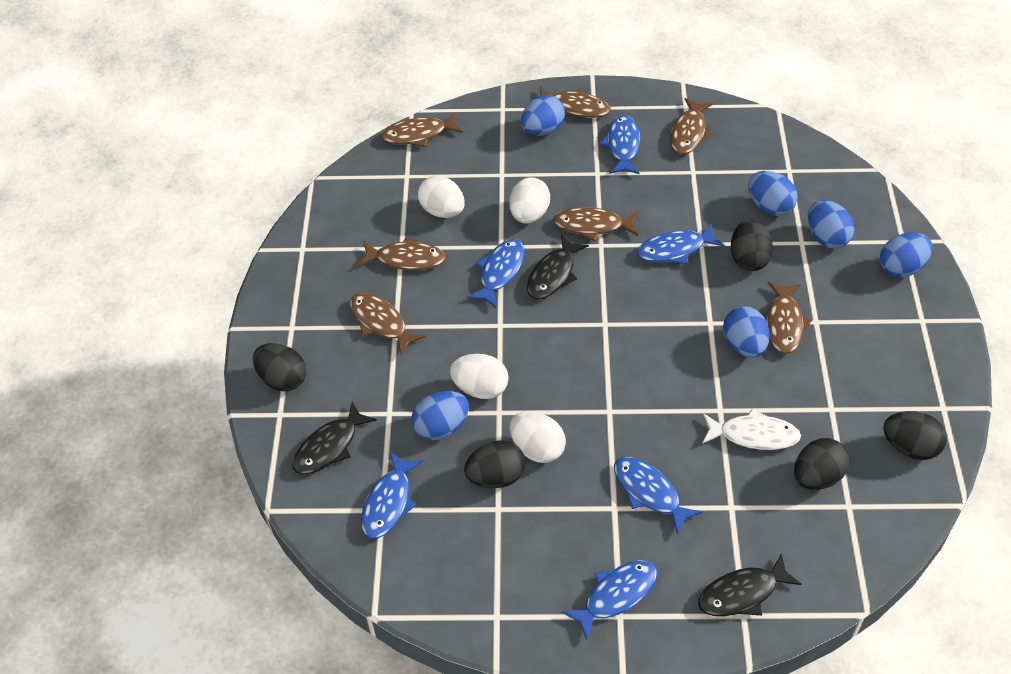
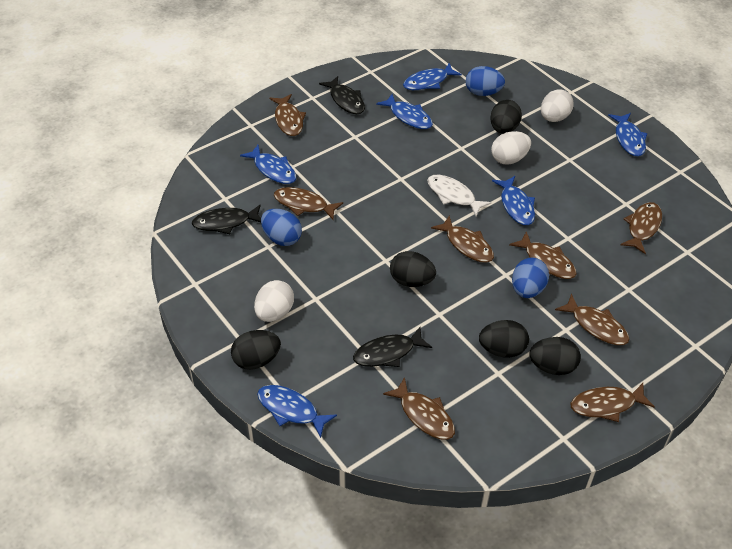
blue egg: [412,391,469,440] [521,95,565,136] [723,306,770,358] [748,171,798,216] [808,200,854,249] [880,232,933,278] = 6 -> [261,209,302,246] [466,66,505,96] [512,258,549,298] = 3
brown fish: [350,293,425,355] [358,237,446,270] [381,112,463,147] [540,86,611,118] [553,207,639,241] [670,98,713,154] [766,282,812,354] = 7 -> [270,94,306,136] [274,187,343,220] [383,377,455,440] [431,215,494,263] [509,231,577,279] [555,294,630,345] [571,383,655,422] [620,202,662,254] = 8
white egg: [418,175,465,218] [450,354,509,399] [509,177,550,223] [510,411,566,463] = 4 -> [254,280,294,322] [491,131,531,165] [541,89,574,122] = 3

